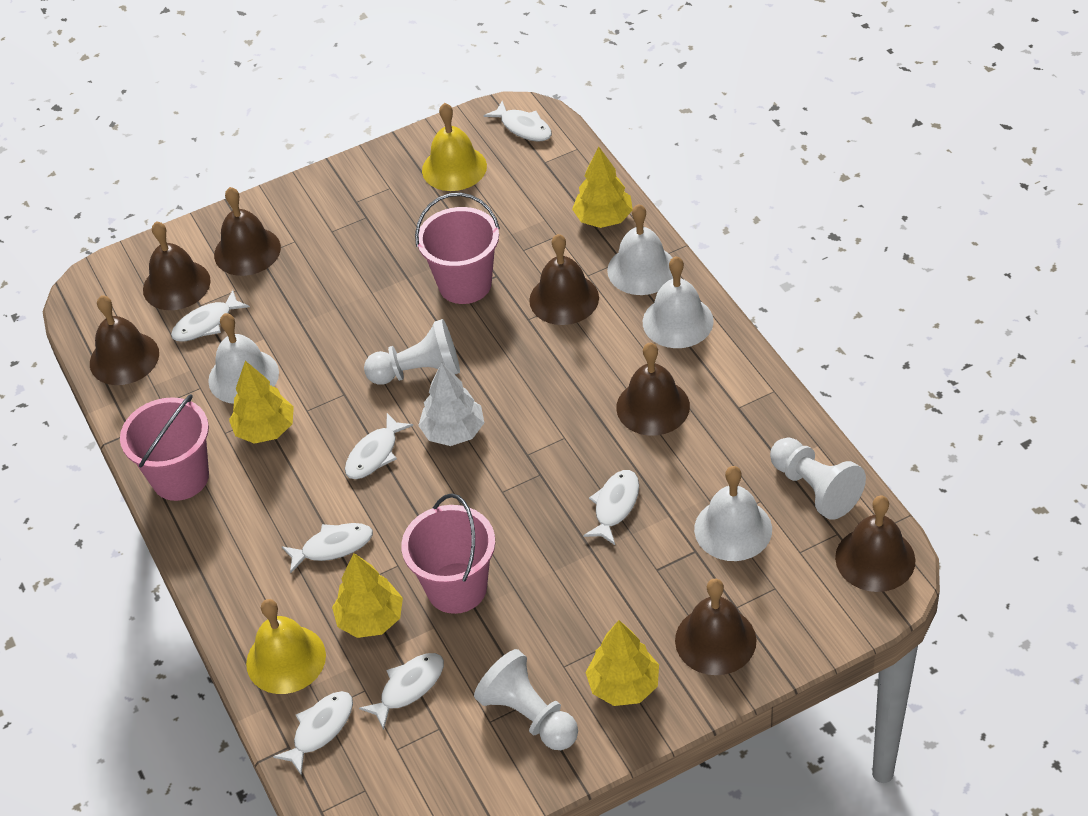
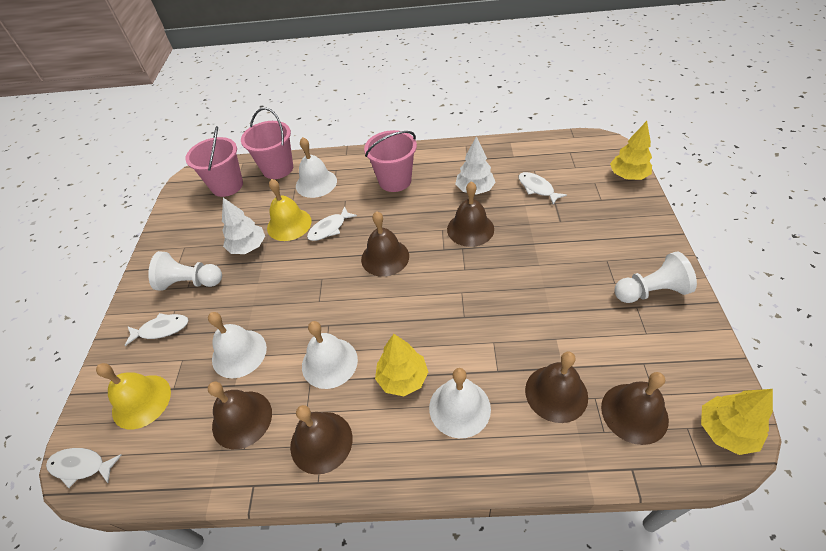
brown bell: [90,295,159,385] [143,221,211,310] [214,187,281,276] [529,234,599,325] [616,343,690,436] [675,579,757,675] [835,496,916,592] = 7 -> [208,381,272,449] [290,405,353,475] [361,211,409,277] [447,181,494,247] [525,352,588,423] [601,372,669,445] = 6
white fish: [171,290,250,342] [273,691,353,775] [282,523,373,574] [345,413,413,479] [359,653,444,730] [483,101,552,142] [583,470,639,545] = 7 -> [46,448,122,488] [125,313,189,346] [307,206,357,241] [519,172,567,205] = 4
white pawn: [364,319,460,385] [474,649,578,750] [770,438,866,520] = 3 -> [148,251,222,291] [614,252,697,303] = 2
white tree: [418,362,484,446] = 1 -> [222,198,265,254] [455,136,496,195] = 2
yellow tree: [229,361,294,444] [332,553,403,638] [572,147,633,228] [586,620,659,706] = 4 -> [375,334,428,396] [610,121,652,180] [701,389,773,455] = 3

